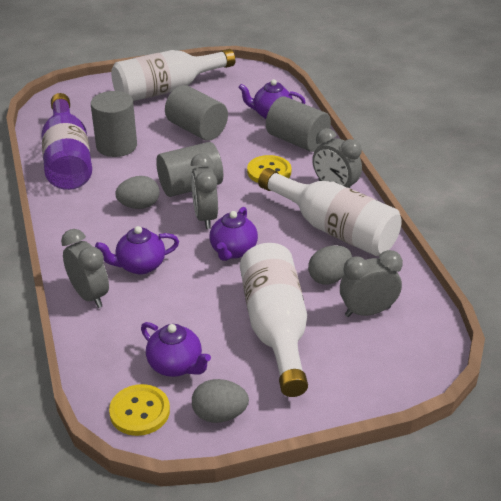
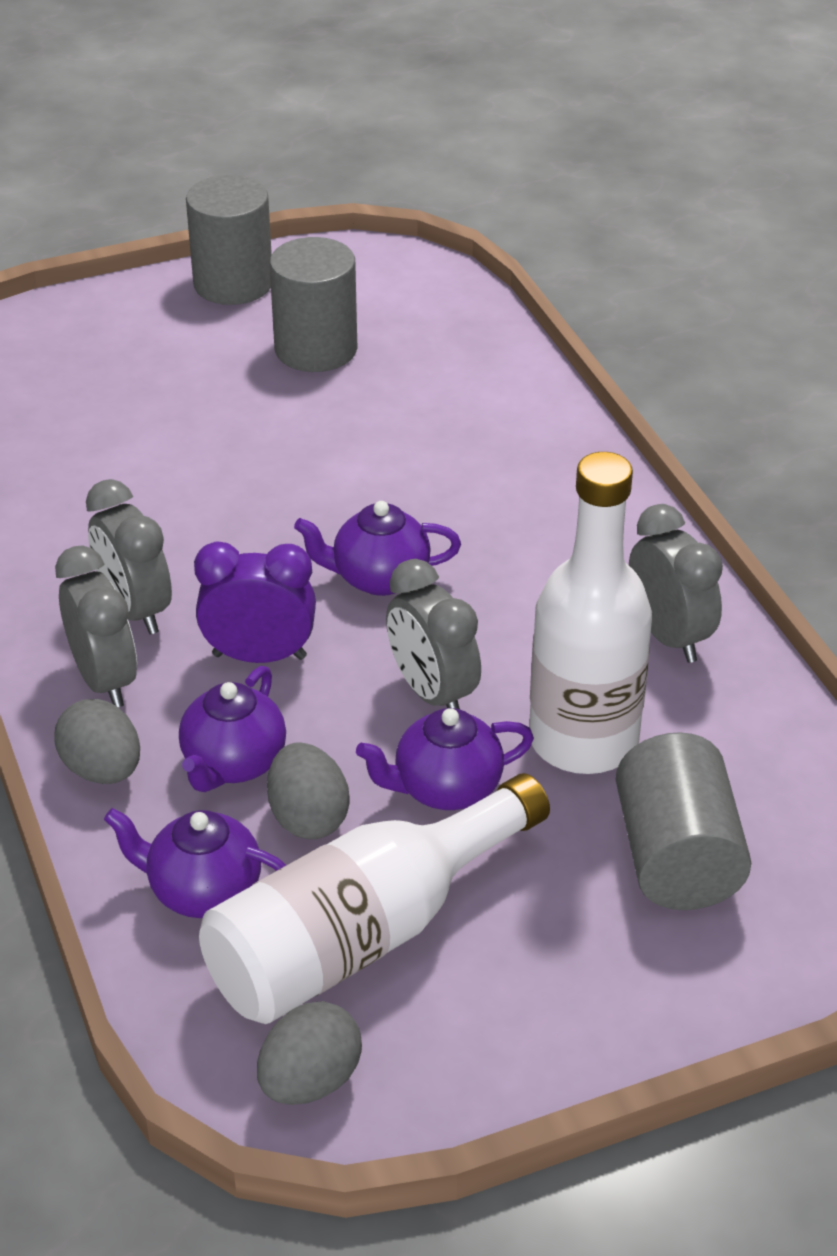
grey cylinder: [91,91,137,157] [156,142,223,197] [165,85,228,141] [266,96,331,152] = 4 -> [186,175,272,305] [270,237,357,372] [616,732,751,910] = 3
purple bottle: [41,93,92,190] = 1 -> none = 0
purple clock: none = 0 -> [194,541,316,663] = 1
white bottle: [111,49,235,101] [240,243,308,397] [258,168,402,256] = 3 -> [199,773,550,1024] [529,452,652,774] = 2
yellow button: [109,384,170,436] [247,155,292,183] = 2 -> none = 0

